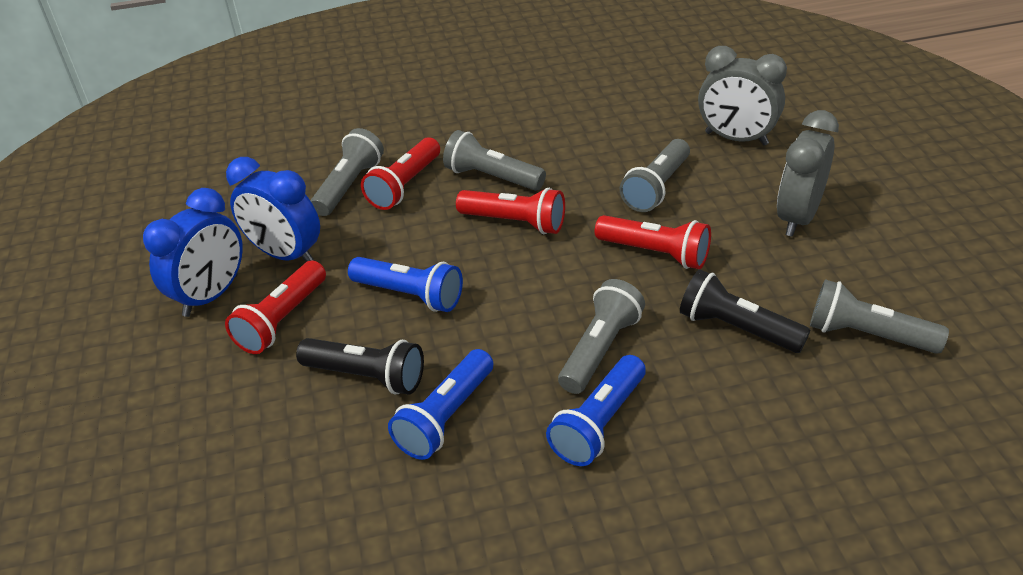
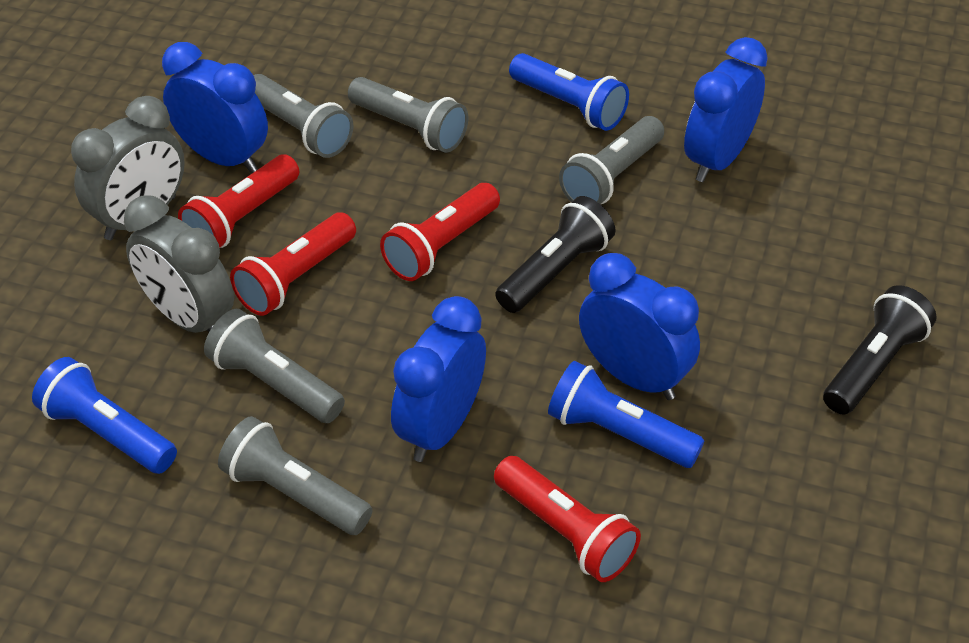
blue clock: [143,188,243,317] [226,157,320,262] = 2 -> [162,42,268,173] [391,296,486,462] [579,253,700,400] [684,37,768,182] = 4

